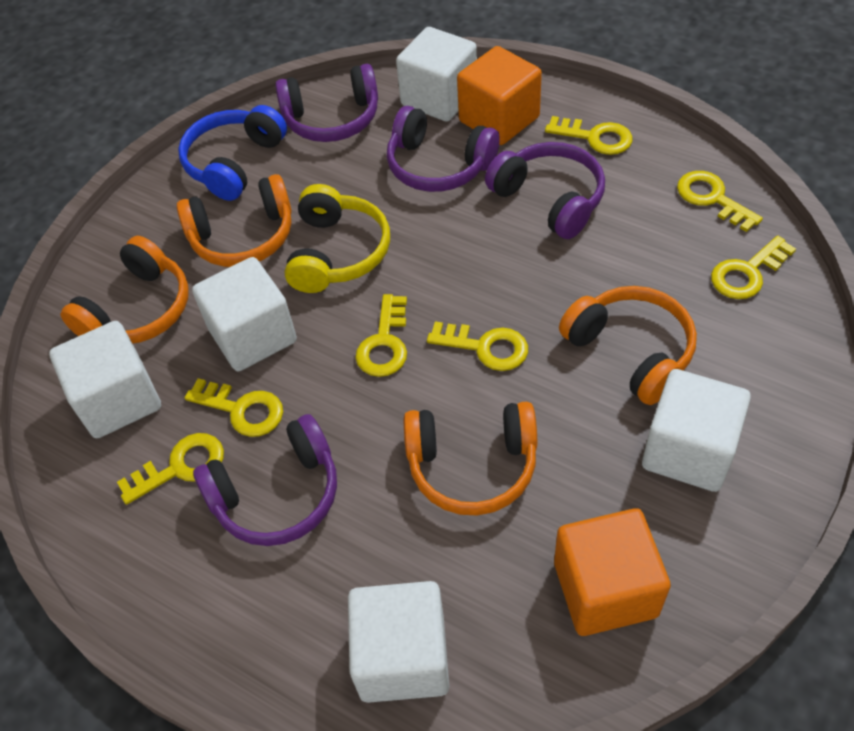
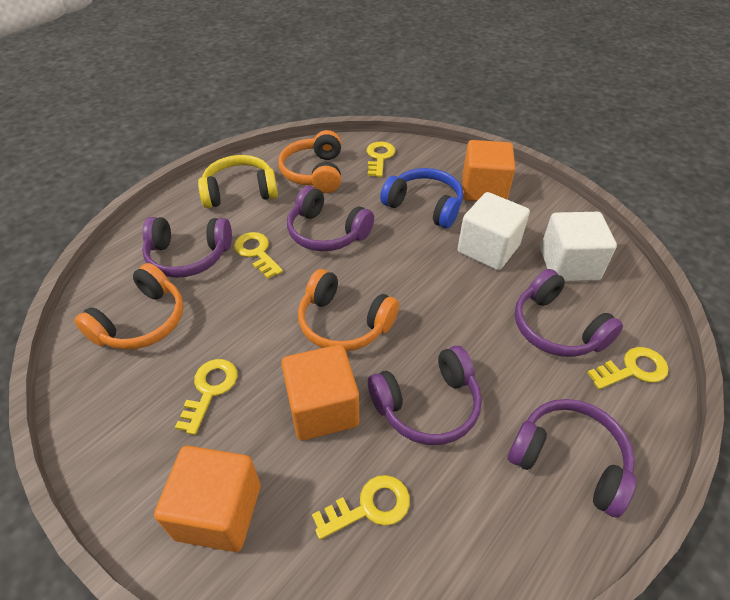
orange cube: [457,46,542,145] [554,508,671,636] = 2 -> [154,446,261,552] [281,345,359,440] [463,140,515,201] = 3
orange headphones: [60,236,189,344] [177,174,292,267] [404,402,537,515] [559,286,697,405] = 4 -> [74,263,184,350] [278,130,341,193] [298,269,399,351] = 3
purple headphones: [193,414,337,546] [275,64,378,142] [387,106,500,192] [485,142,605,239] = 4 -> [142,217,232,278] [287,186,374,251] [368,346,482,445] [508,399,637,518] [515,269,623,357] = 5
white cube: [49,321,161,438] [192,257,297,371] [348,581,449,703] [396,27,477,122] [642,369,751,492] = 5 -> [458,192,530,270] [540,212,617,282] = 2
yellow key: [117,433,224,505] [185,378,283,437] [355,294,407,377] [427,321,528,371] [545,116,632,155] [677,171,763,232] [711,236,796,299] = 7 -> [175,359,237,435] [234,232,283,279] [312,475,410,540] [367,141,395,177] [587,347,669,389] = 5

